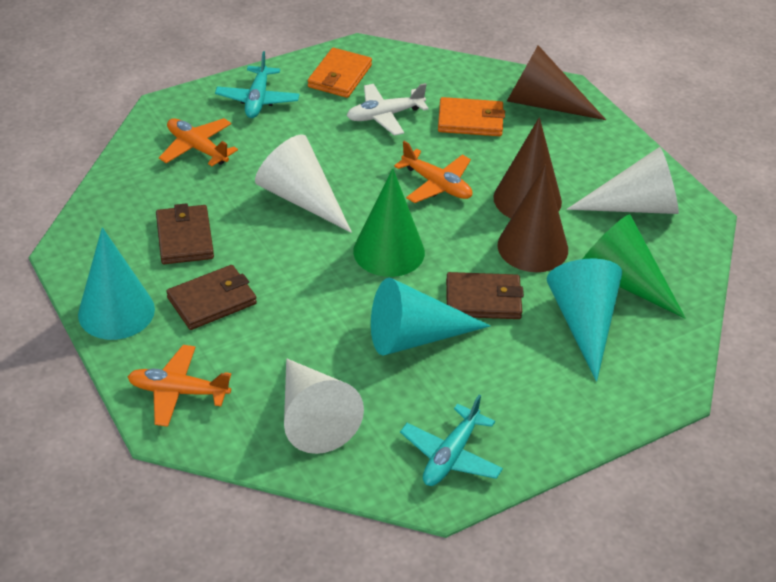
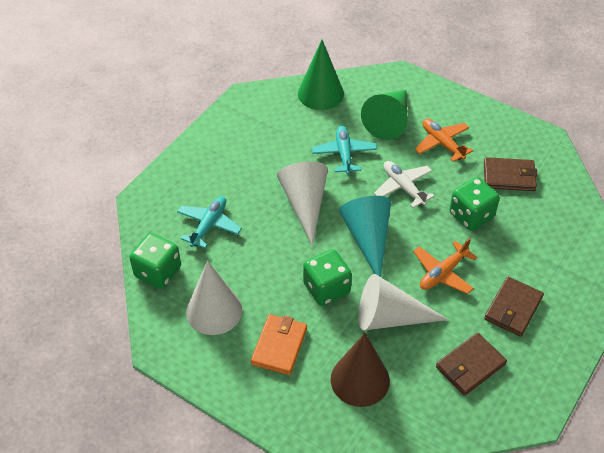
brown cone: [493,117,562,218] [498,164,568,272] [507,45,606,120] = 3 -> [331,333,390,407] = 1
green dice: none = 0 -> [129,233,181,289] [303,249,352,306] [449,177,500,231] = 3
orange plane: [127,345,231,427] [159,118,238,166] [394,141,473,203] = 3 -> [413,238,477,294] [415,119,473,162] = 2
orange wallet: [308,48,372,98] [438,97,505,136] = 2 -> [251,314,307,375] = 1
turquoise cone: [78,227,155,340] [371,278,491,356] [547,259,622,382] = 3 -> [339,196,391,277] = 1

